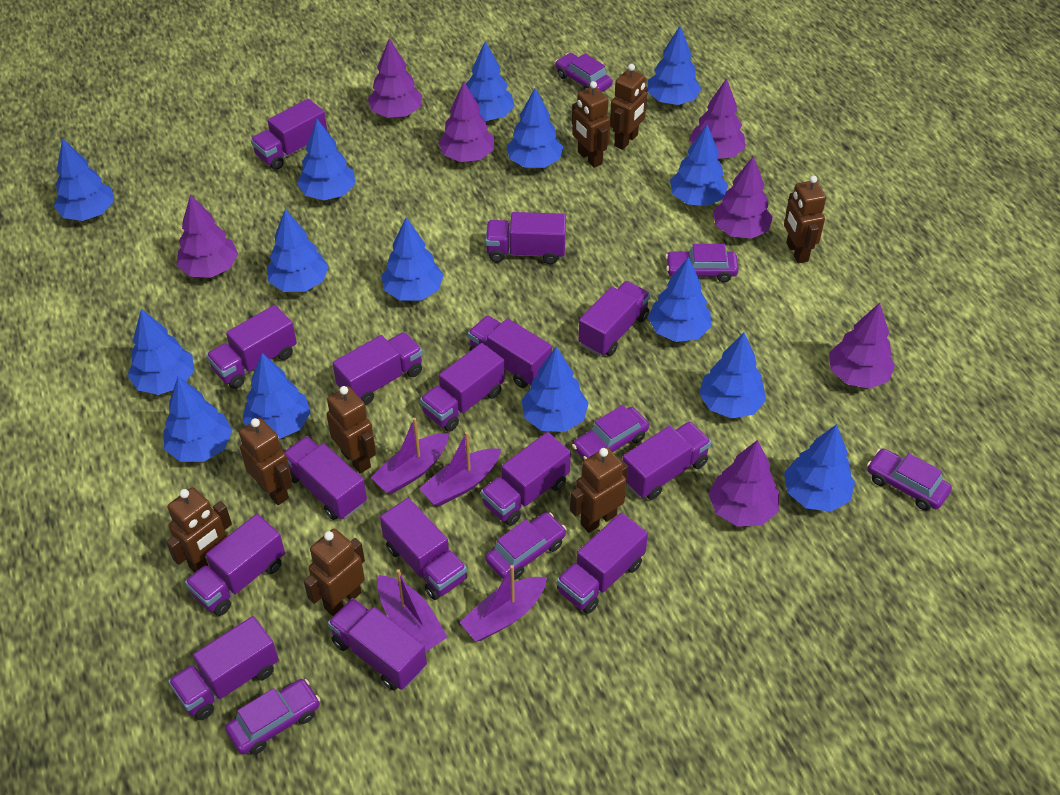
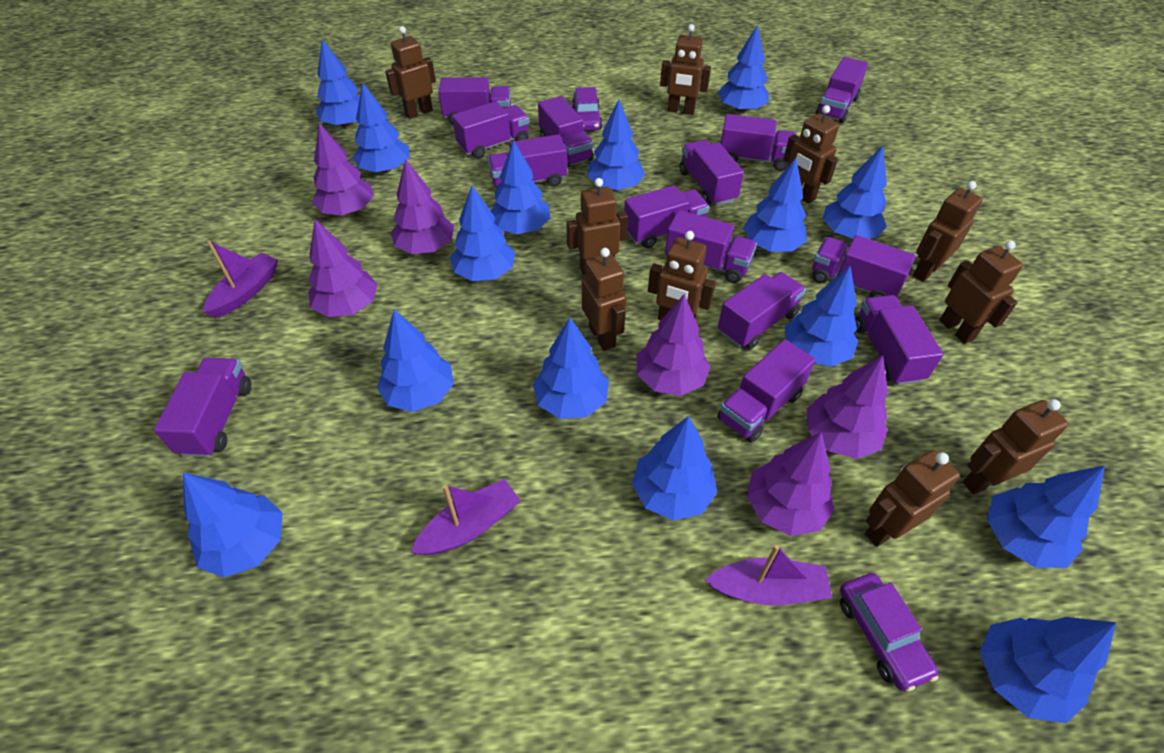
brown robot: [166,487,232,573] [239,418,292,505] [304,529,365,616] [326,386,376,473] [570,447,628,533] [572,81,611,168] [610,64,648,150] [784,176,826,263] = 8 -> [385,26,436,119] [566,178,628,275] [582,248,626,351] [648,231,716,321] [660,24,711,115] [783,105,839,204] [865,450,960,547] [913,181,983,282] [939,240,1023,344] [963,399,1069,494] = 10
purple boat: [371,418,449,494] [377,569,448,652] [419,432,501,506] [459,565,547,641] = 4 -> [203,241,278,318] [410,479,521,555] [705,545,832,605] = 3
purple car: [225,679,320,755] [485,512,567,580] [555,53,613,92] [572,405,649,460] [665,244,739,282] [867,448,952,510] = 6 -> [572,87,603,131] [840,573,938,691] = 2
purple tree: [177,194,238,278] [368,39,422,118] [438,82,494,162] [689,78,745,159] [708,440,779,527] [713,156,773,239] [829,303,895,389] = 7 -> [308,219,378,317] [312,123,374,215] [391,160,455,254] [637,294,711,396] [746,432,834,536] [807,355,888,459] = 6
purple truck: [168,616,279,720] [185,514,285,616] [206,305,297,389] [251,99,328,170] [284,436,367,520] [328,598,427,690] [332,332,423,405] [380,498,467,600] [420,343,505,432] [468,315,552,388] [481,432,571,526] [485,212,566,264] [557,513,648,614] [578,281,650,356] [622,421,711,500] = 15 -> [154,358,251,457] [438,77,511,124] [452,101,529,158] [488,134,567,188] [538,96,594,168] [624,185,709,248] [665,210,757,283] [680,140,744,206] [717,339,816,443] [718,272,806,349] [720,114,797,171] [812,235,916,297] [815,57,868,123] [855,295,943,385] = 14

